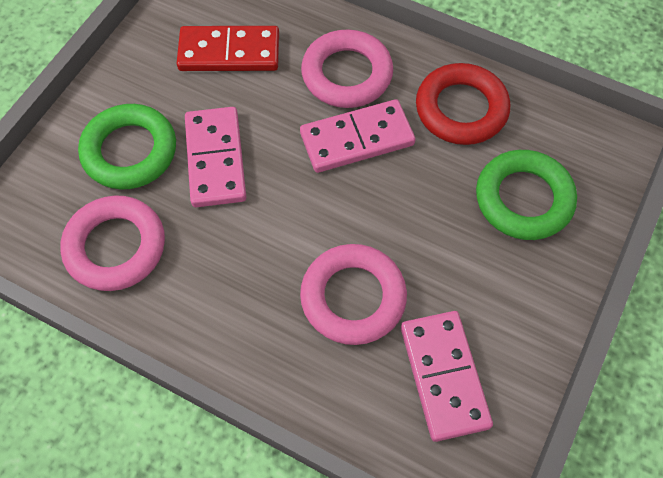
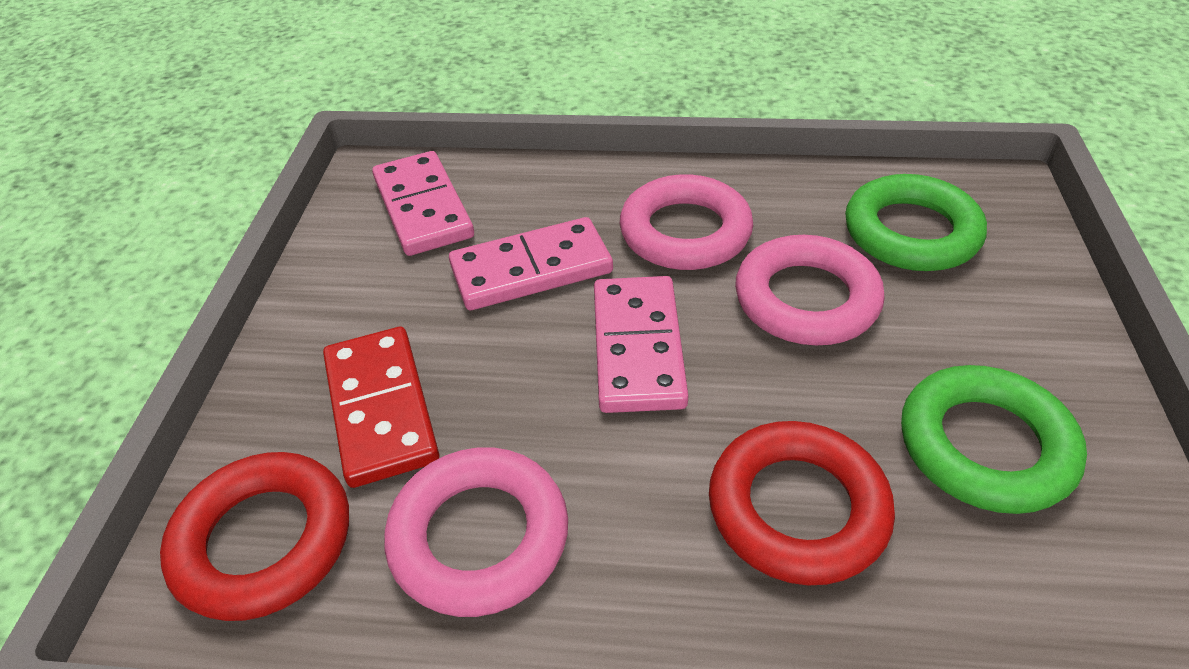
red ring: [416,63,510,145] = 1 -> [160,452,349,621] [709,421,895,586] = 2

